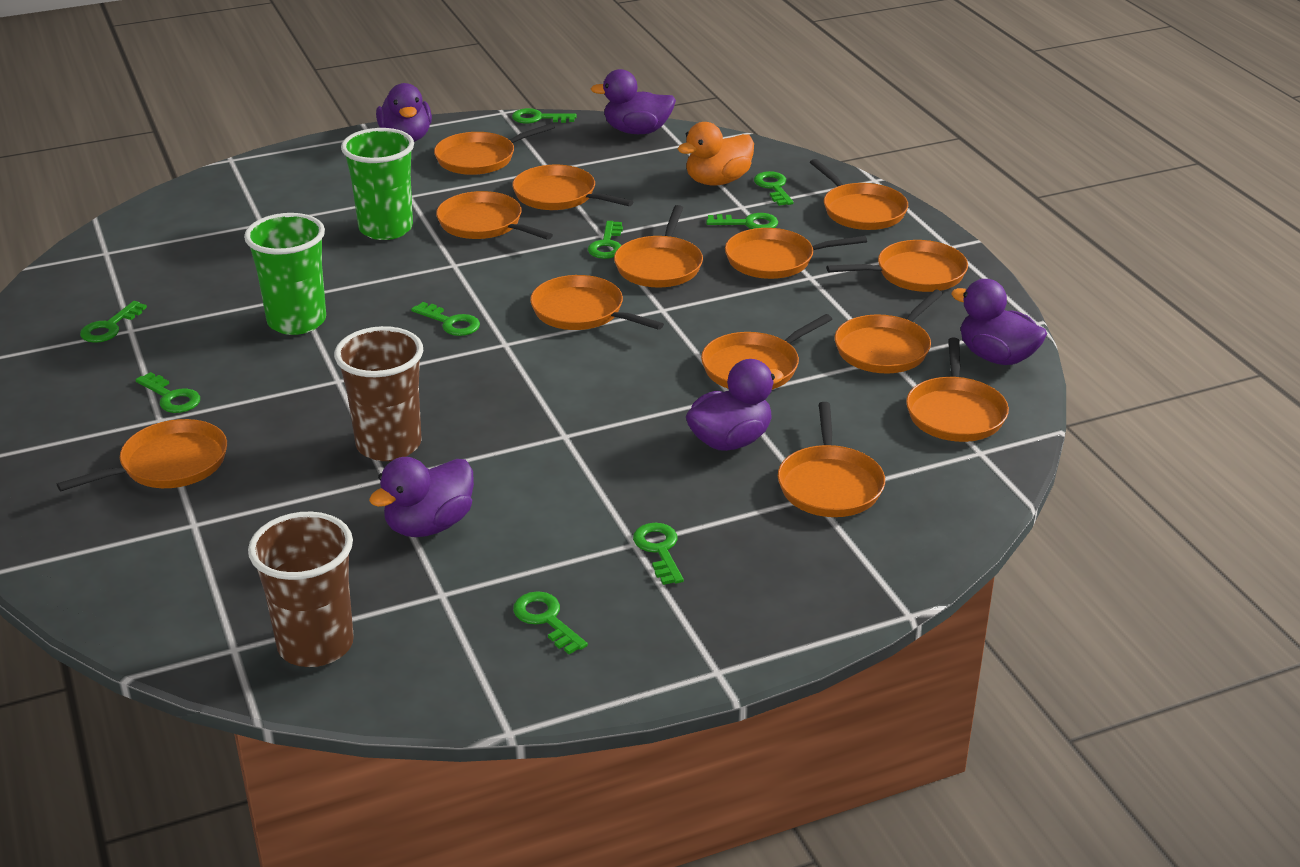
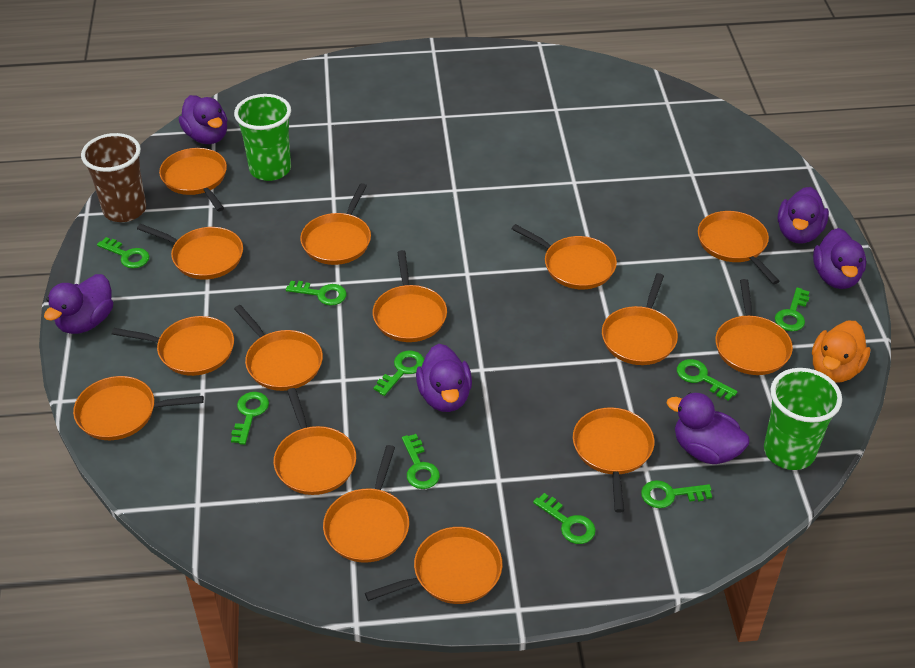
brown cup: [248,512,354,667] [334,326,423,461] = 2 -> [81,133,146,222] = 1
orange pan: [57,419,227,491] [434,123,555,175] [436,191,553,240] [512,165,634,210] [530,275,664,330] [614,205,703,287] [701,314,832,389] [725,228,867,279] [778,402,885,517] [810,159,908,230] [826,240,968,292] [835,290,943,374] [906,338,1009,442] = 13 -> [73,376,204,440] [112,316,234,376] [137,224,243,279] [159,148,227,211] [234,305,323,391] [274,388,356,495] [300,183,371,265] [323,445,409,563] [365,527,503,604] [373,250,447,342] [512,224,617,289] [573,407,654,513] [602,273,678,365] [698,211,780,284] [715,279,793,375] = 15
purple duck: [369,457,474,537] [376,83,432,142] [590,69,676,134] [686,359,784,451] [951,279,1047,365] = 5 -> [44,274,113,334] [179,95,227,144] [416,344,472,412] [667,392,750,464] [778,187,829,244] [813,228,866,289] = 6

